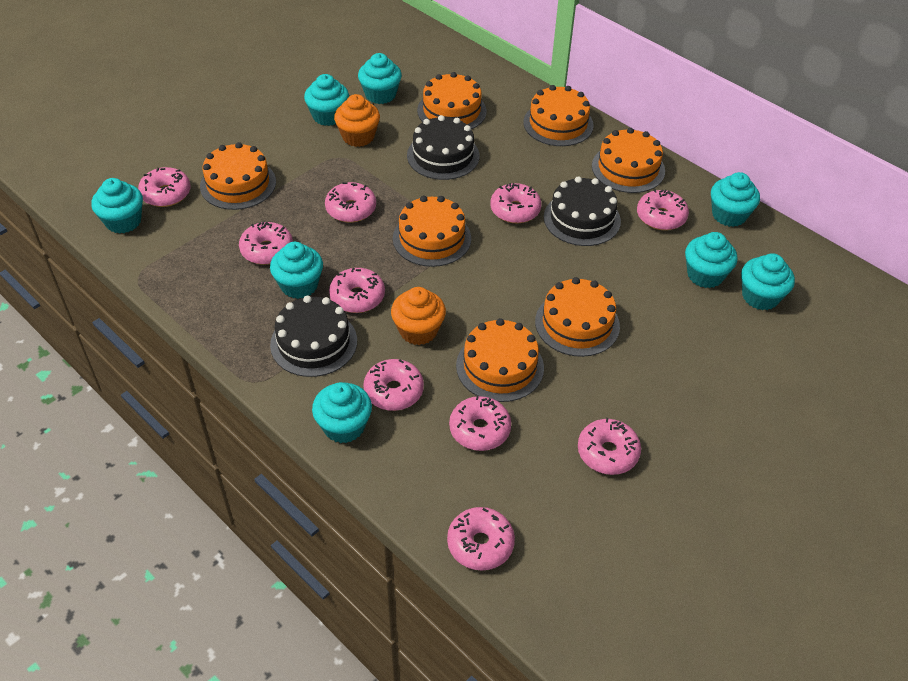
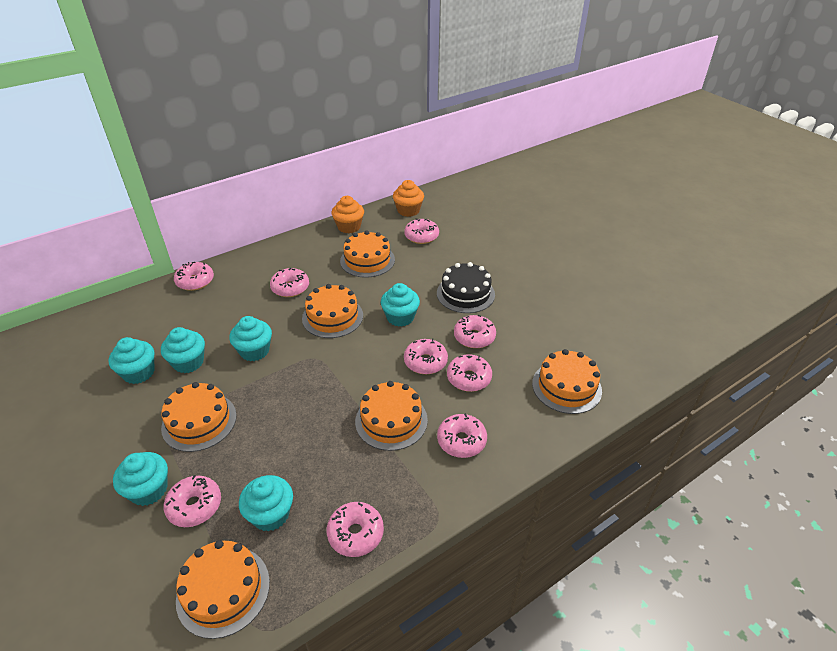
black cake: [270,296,357,377] [407,115,479,180] [544,176,621,246] = 3 -> [437,262,495,313] = 1
orange cake: [200,142,276,210] [393,196,471,267] [417,72,487,129] [456,318,544,402] [523,85,594,146] [535,277,620,357] [592,128,665,193] = 7 -> [161,382,237,452] [176,540,270,639] [302,284,363,338] [340,231,395,278] [355,381,428,451] [532,349,602,414] = 6
pink donut: [138,167,190,207] [239,221,293,265] [325,182,376,223] [329,268,385,313] [363,359,424,411] [447,507,515,571] [449,395,511,451] [490,183,541,223] [578,418,641,475] [637,189,689,230] = 10 -> [164,475,221,527] [174,262,214,291] [270,268,309,297] [327,502,384,557] [404,218,439,244] [404,339,448,374] [437,413,487,458] [447,354,492,392] [454,315,496,348] = 9
turquoise cupcake: [91,178,143,234] [270,242,323,299] [304,74,349,126] [312,382,372,443] [358,53,402,104] [685,232,738,288] [711,172,760,227] [741,253,795,310] = 8 -> [108,337,154,384] [113,452,168,506] [161,327,205,373] [229,316,272,361] [239,475,293,532] [381,283,420,327] = 6

